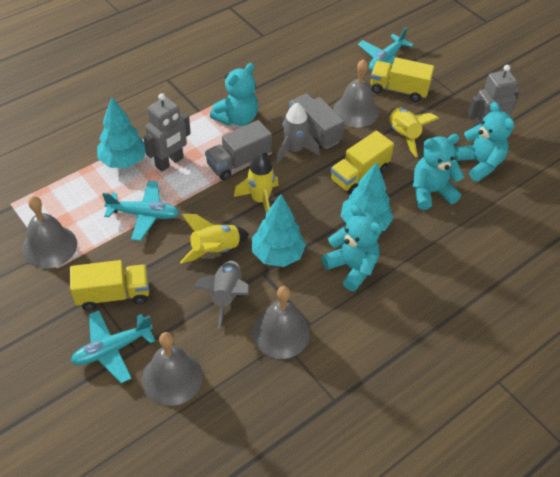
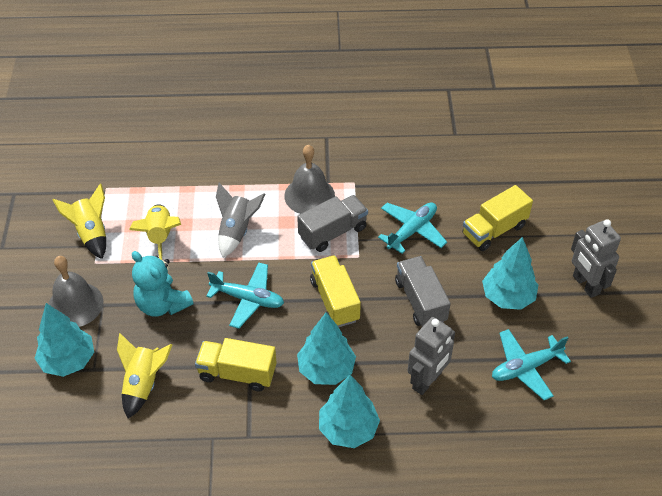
grey bell: [22,196,77,269] [142,332,203,406] [252,286,310,359] [333,59,379,128] = 4 -> [48,256,103,327] [284,145,335,214] = 2
grey rocket: [193,261,249,328] [276,103,320,164] = 2 -> [216,183,265,258] = 1
turquoise teddy bear: [210,63,258,126] [322,205,382,291] [413,134,464,210] [455,102,514,181] = 4 -> [132,251,193,317] = 1
turquoise tree: [97,97,146,168] [252,194,306,267] [341,162,393,231] = 3 -> [35,303,94,377] [297,312,356,385] [319,375,380,448] [482,237,538,310] = 4

